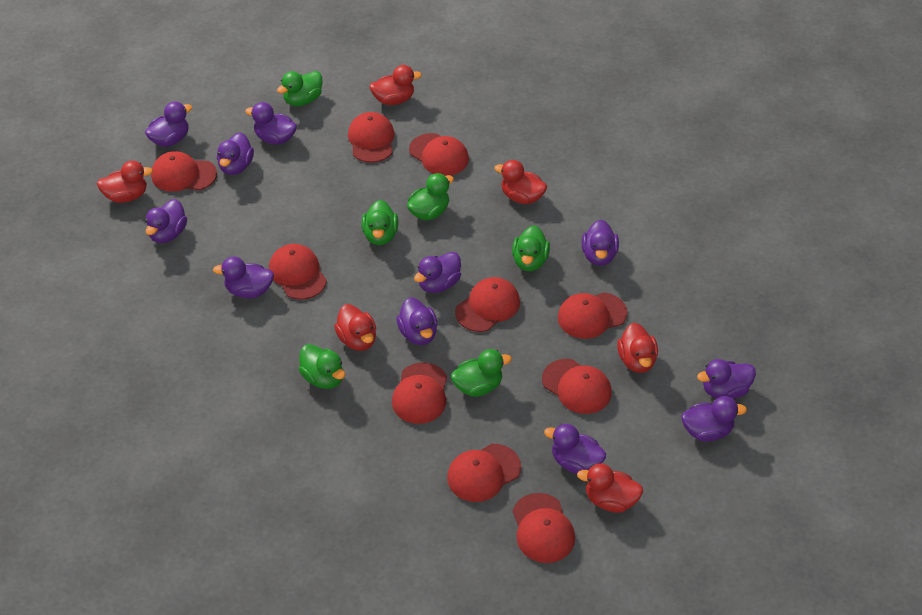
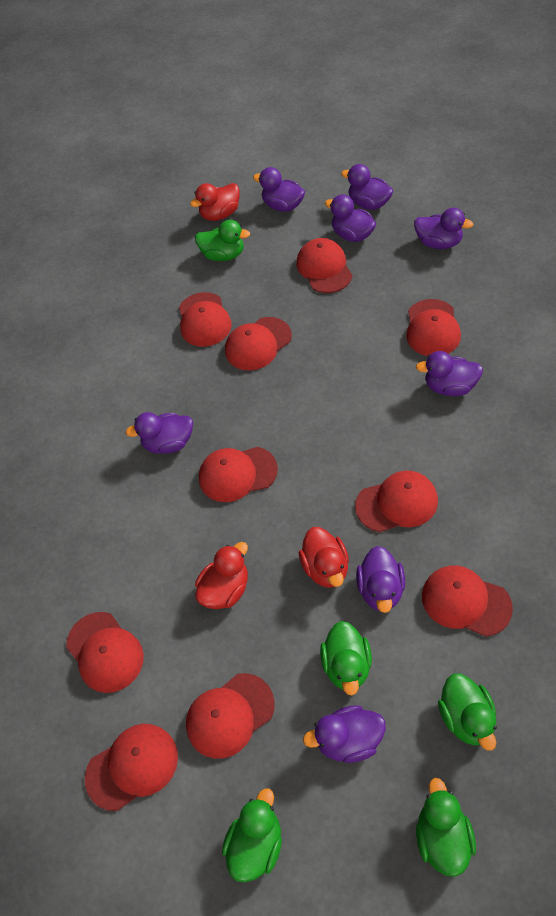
green duck: [277,71,322,106] [299,344,345,389] [361,200,399,245] [407,173,454,220] [451,349,512,397] [512,225,550,271] = 6 -> [195,220,250,261] [222,788,282,882] [320,621,372,695] [416,778,476,877] [438,673,497,751] = 5
purple duck: [145,101,192,147] [145,199,187,243] [213,256,274,298] [217,132,254,175] [245,102,297,144] [396,297,438,345] [414,252,461,293] [544,424,606,474] [581,220,619,266] [681,396,747,442] [697,359,756,399] = 11 -> [126,412,193,454] [253,167,305,212] [303,705,386,763] [325,194,376,242] [341,164,393,210] [356,546,405,613] [414,208,473,249] [416,351,483,396] = 8
red duck: [97,161,153,203] [334,304,376,351] [369,65,422,105] [494,160,547,204] [577,463,643,513] [617,323,658,373] = 6 -> [190,183,240,221] [195,542,248,609] [299,527,349,588] = 3

